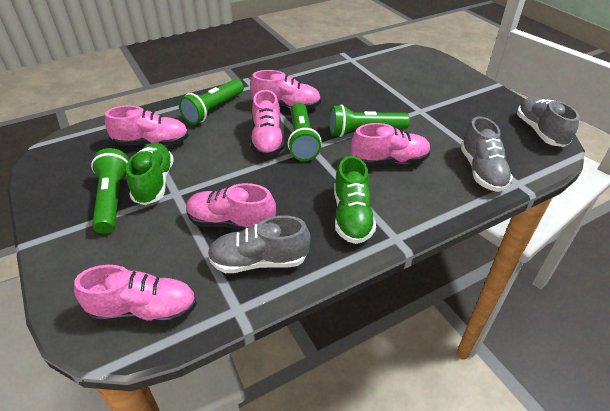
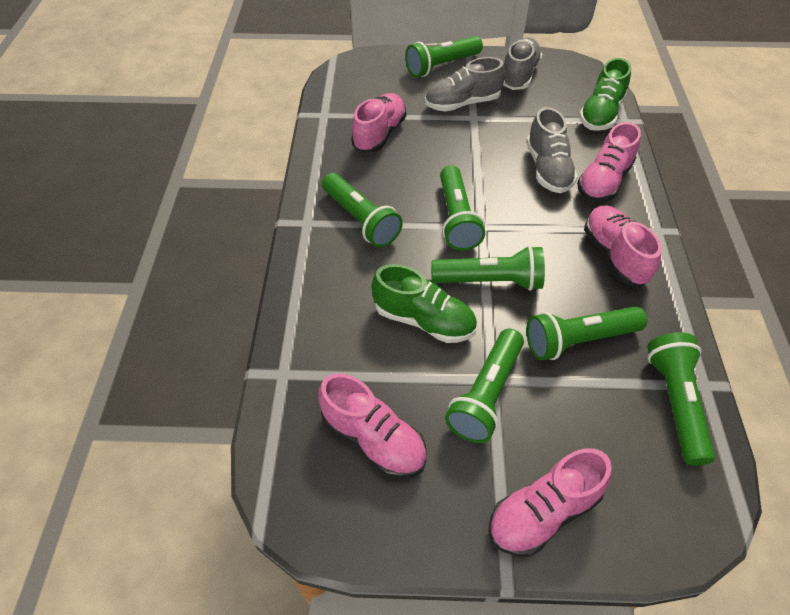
green flashlight: [91,148,129,234] [179,79,244,124] [288,103,322,161] [329,104,410,137] = 4 -> [322,173,403,247] [405,36,483,77] [431,246,545,291] [440,165,485,251] [445,329,524,443] [526,307,647,360] [647,332,715,466] = 7
pink shoe: [74,265,197,324] [105,105,189,146] [186,183,276,231] [250,70,321,109] [251,90,284,157] [351,123,431,166] = 6 -> [318,373,427,478] [351,93,406,152] [488,448,612,557] [577,122,641,202] [584,206,662,286] = 5

